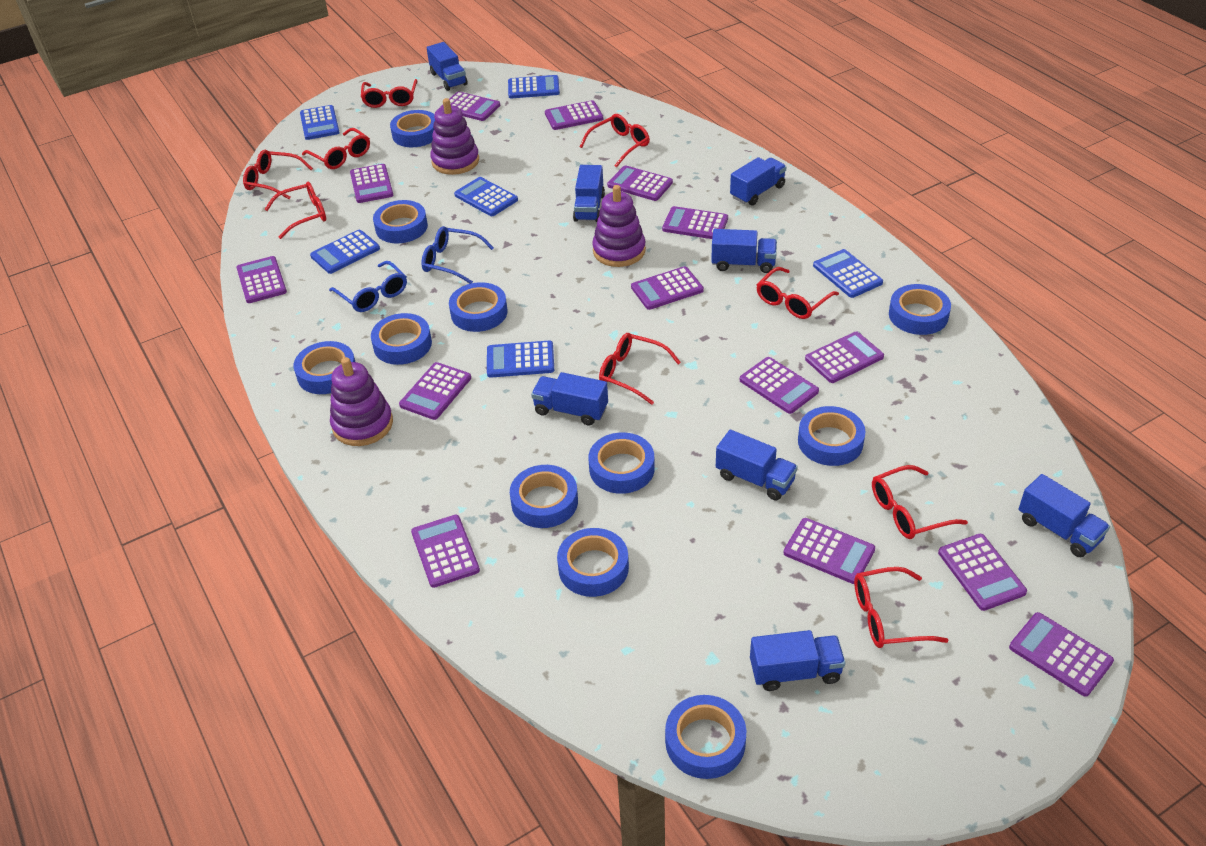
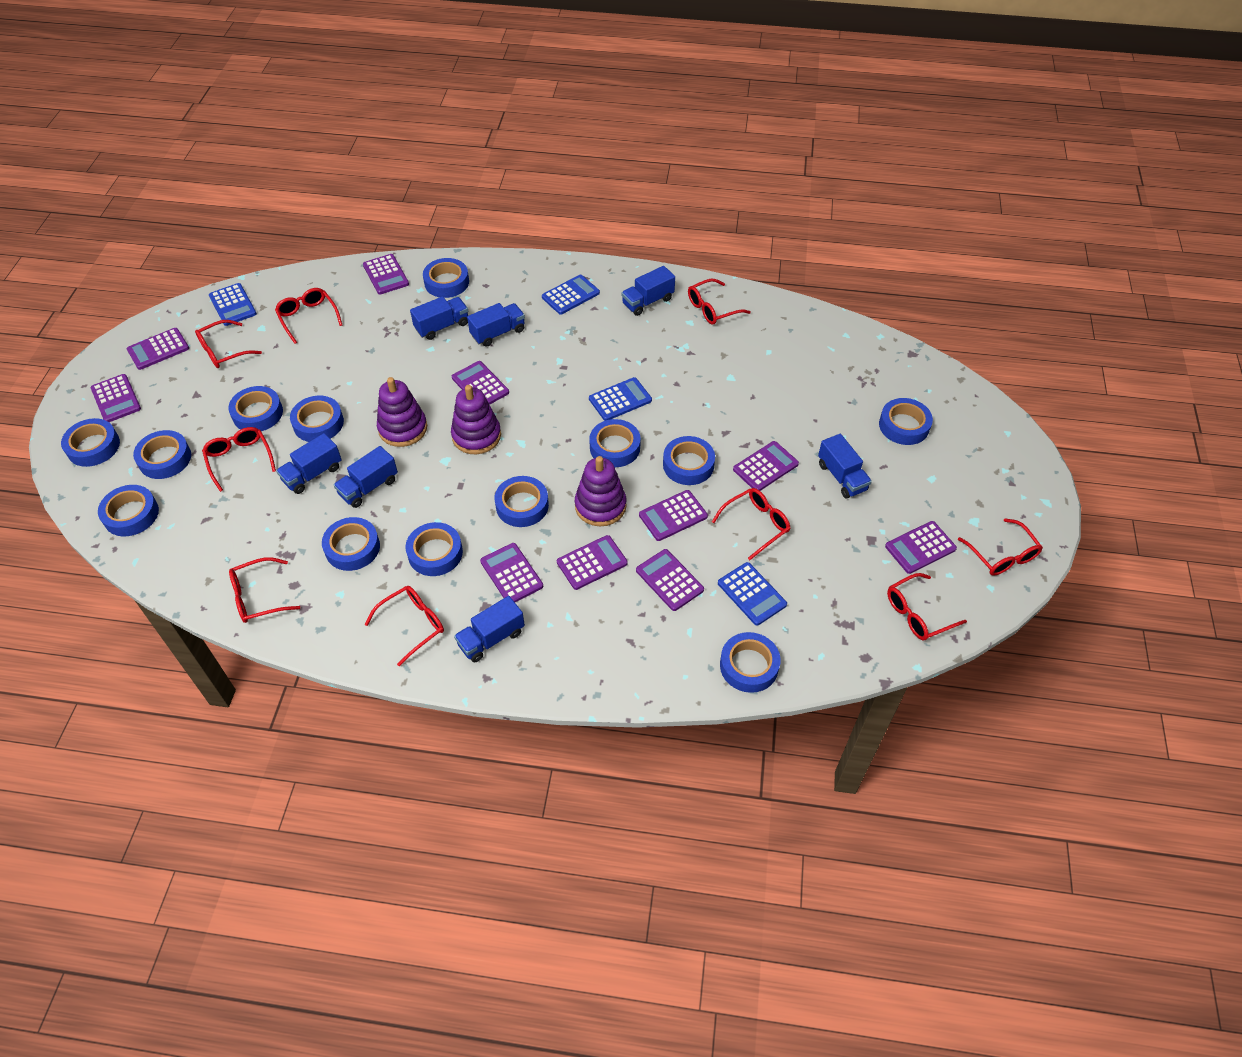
blue calculator: [300,105,340,140] [310,230,380,274] [454,177,518,216] [487,341,554,378] [508,75,560,98] [813,249,883,298] = 6 -> [209,283,257,326] [542,275,600,315] [589,377,652,421] [718,562,787,626] = 4
blue glasses: [329,261,407,312] [421,226,494,284] = 2 -> none = 0
blue tape: [293,341,355,394] [371,313,432,365] [373,200,428,243] [390,110,435,147] [449,282,508,332] [510,465,578,528] [557,528,629,597] [588,432,655,494] [665,695,746,779] [798,406,865,466] [889,284,951,335] = 11 -> [61,418,120,467] [98,485,159,536] [133,430,191,479] [228,386,283,431] [290,396,344,442] [322,517,380,571] [406,522,463,576] [423,258,469,298] [495,476,549,527] [589,419,641,467] [663,436,715,485] [720,632,781,693] [879,398,933,445] = 13
blue truck: [426,42,468,91] [531,372,608,426] [573,165,605,222] [711,229,777,273] [716,430,798,501] [730,157,787,206] [750,630,845,691] [1018,474,1110,557] = 8 -> [276,433,342,494] [334,446,398,508] [410,296,468,340] [454,596,525,662] [467,303,525,347] [622,266,675,316] [818,434,872,499] = 7
purple calculator: [236,256,287,303] [350,164,393,203] [399,362,471,420] [411,515,480,588] [441,91,500,121] [545,100,603,130] [607,165,673,201] [631,266,704,310] [662,206,728,239] [740,357,819,414] [784,518,875,584] [805,332,884,383] [938,534,1027,611] [1009,612,1114,697] = 14 -> [90,374,141,422] [127,328,189,370] [363,254,409,295] [452,361,509,405] [480,543,543,602] [557,535,628,590] [636,549,704,611] [639,490,708,541] [733,441,799,491] [885,521,957,574] = 10

